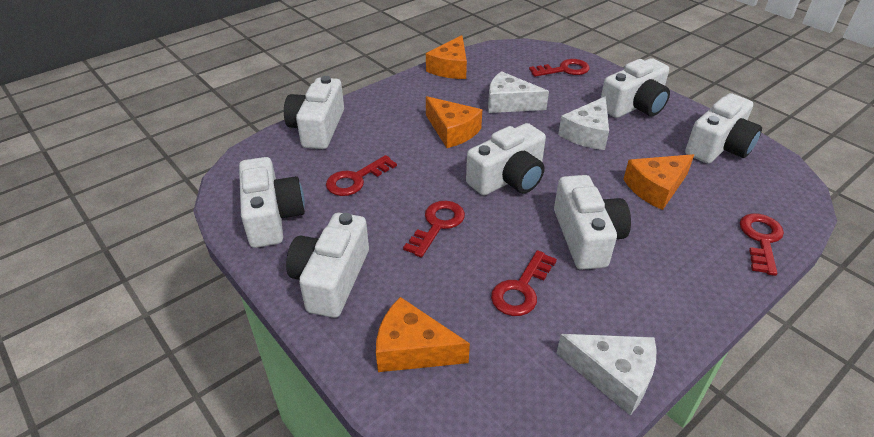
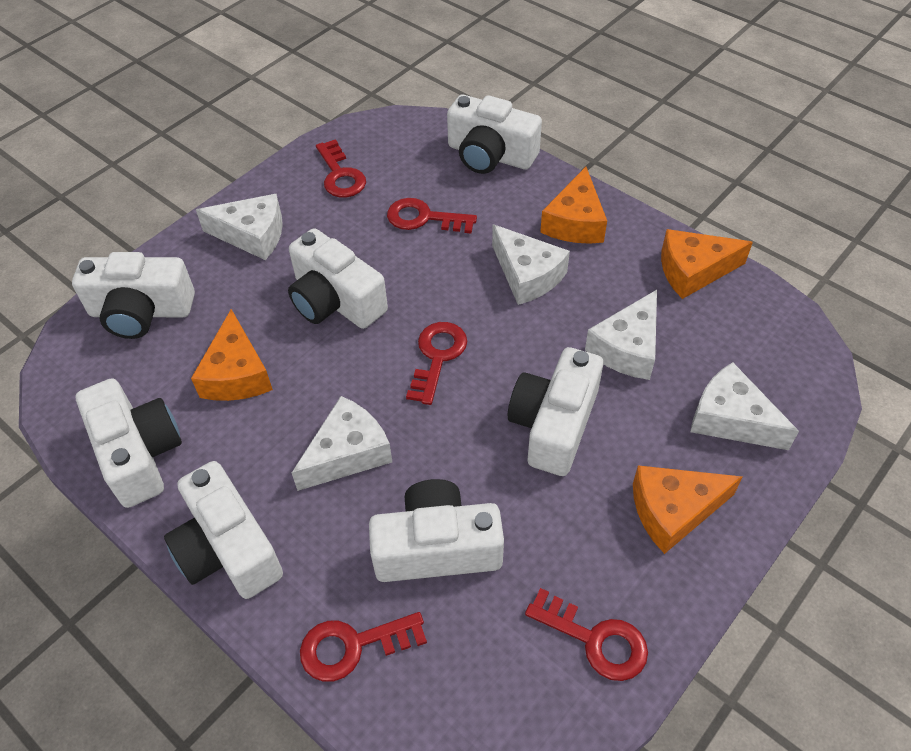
white cheese: [488,71,549,113] [556,334,657,415] [558,96,609,150] = 3 -> [196,194,283,260] [292,396,392,491] [492,224,570,305] [585,290,657,380] [690,362,799,450] = 5

